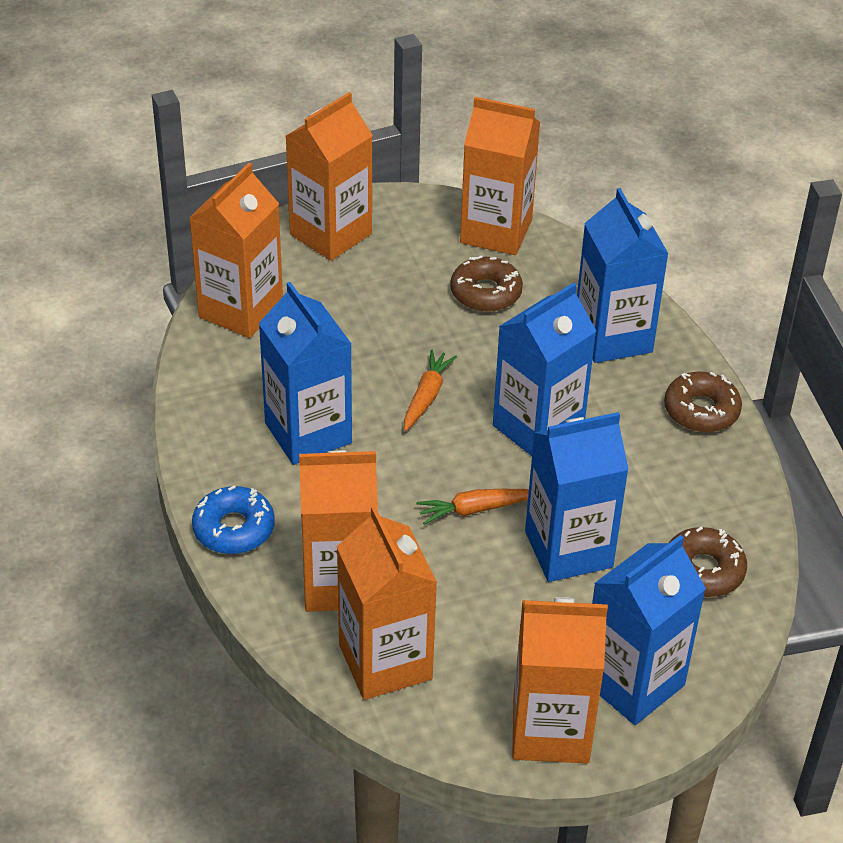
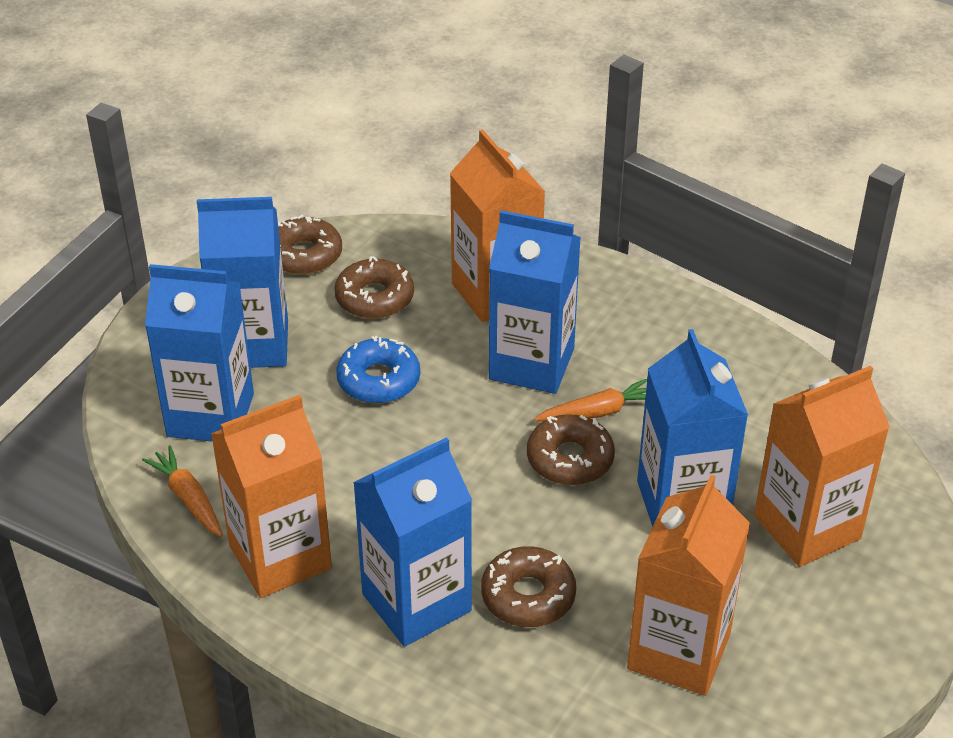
brown donut: [450,255,523,312] [664,372,742,432] [669,526,747,597] = 3 -> [278,215,342,275] [334,256,414,319] [481,546,576,627] [527,414,615,485] = 4
orange carton: [189,163,283,338] [286,92,373,261] [299,450,378,612] [336,506,437,700] [460,97,540,255] [512,597,608,763] = 6 -> [211,395,332,598] [450,129,545,322] [627,475,750,696] [754,366,890,567] = 4

